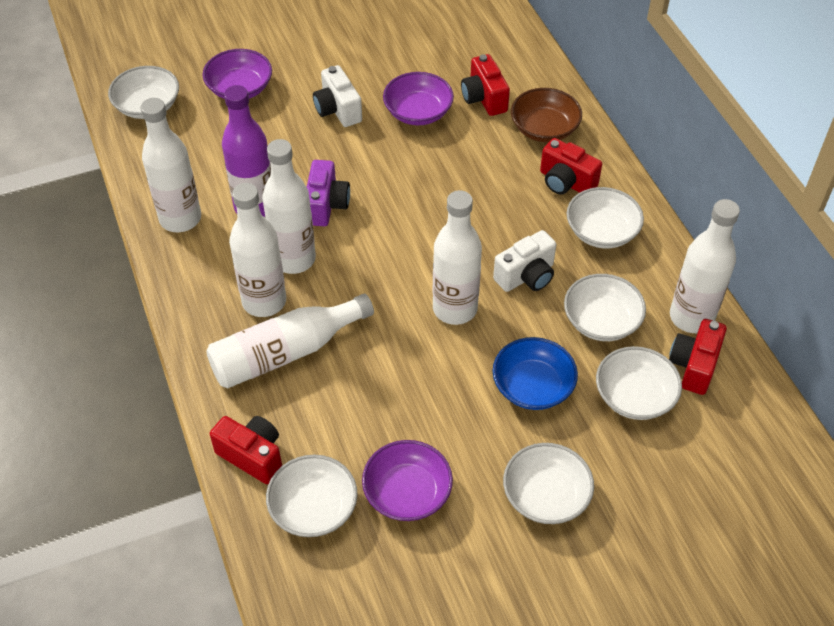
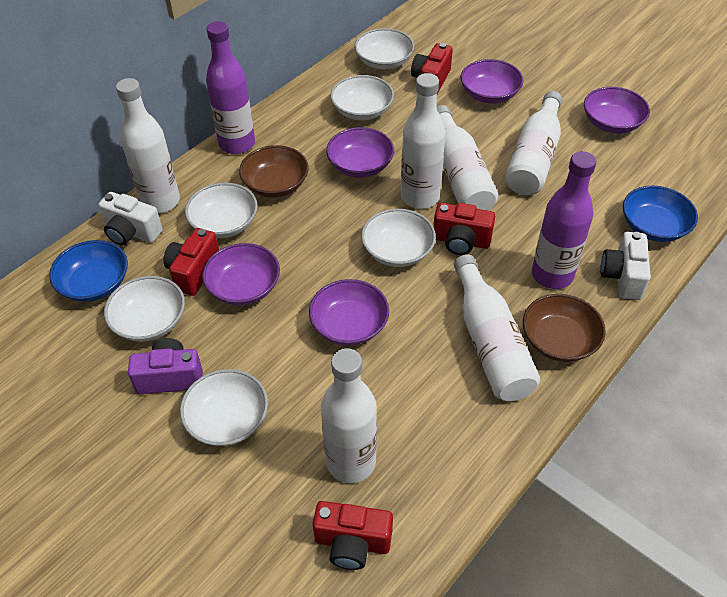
blue bowl: [493,337,578,410] = 1 -> [49,240,128,302] [623,186,698,242] = 2
brown bowl: [511,88,582,142] = 1 -> [239,145,309,198] [523,294,606,362] = 2
purple bottle: [222,85,271,217] = 1 -> [206,21,255,154] [532,151,596,289] = 2
purple bowl: [202,49,272,99] [362,440,453,521] [383,72,454,125] = 3 -> [202,243,280,305] [309,279,389,346] [326,127,394,178] [460,59,523,103] [584,87,650,133] = 5

